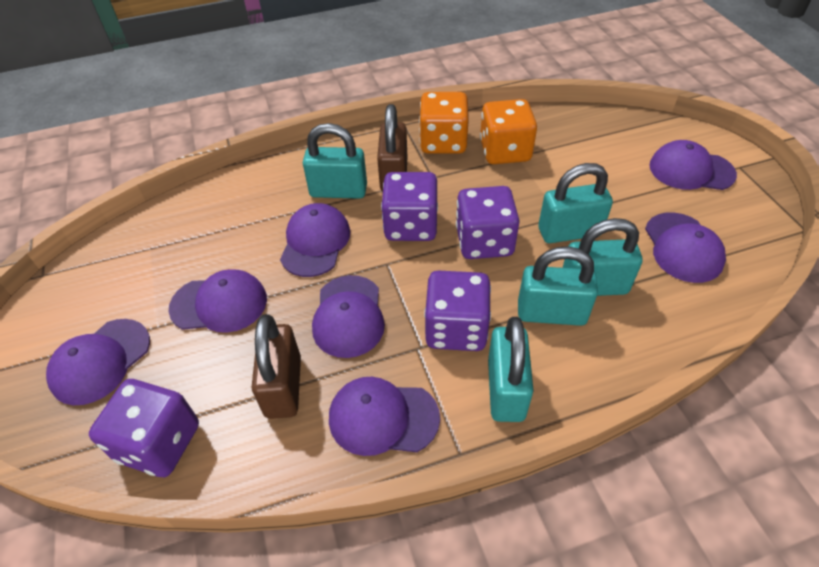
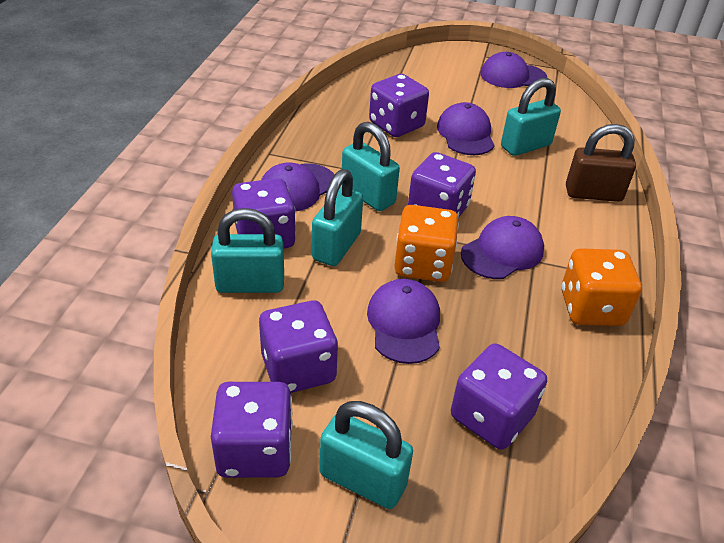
brown padlock: [251,314,301,419] [377,104,407,192] = 2 -> [566,124,636,202] = 1
purple cap: [46,319,150,405] [169,269,267,333] [280,203,350,277] [312,275,385,358] [329,377,440,456] [645,212,726,283] [649,140,737,190] = 7 -> [261,162,334,212] [367,279,440,364] [437,102,495,155] [461,216,544,279] [480,52,547,88] = 5
purple dice: [89,379,199,477] [381,172,438,241] [424,271,491,351] [456,186,520,259] = 4 -> [211,382,293,478] [232,178,296,248] [259,300,338,393] [369,74,429,137] [408,152,476,218] [451,343,547,450] = 6

